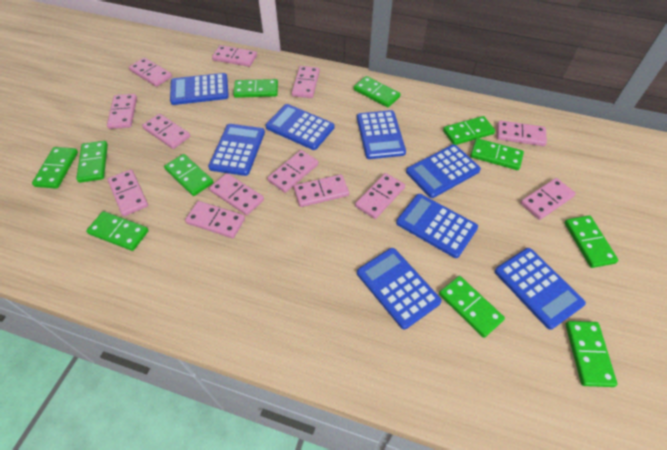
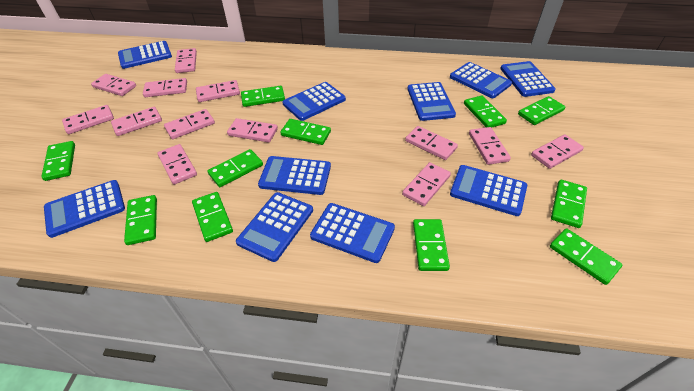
blue calculator: [170,73,229,105] [208,124,265,176] [265,104,334,150] [357,110,406,159] [357,248,441,329] [396,194,478,258] [406,144,481,198] [495,248,586,330] = 8 -> [44,180,125,238] [118,41,172,69] [236,192,313,262] [258,156,331,195] [282,82,346,121] [310,203,395,263] [407,82,456,121] [450,62,512,98] [450,165,527,216] [500,61,556,97] = 10

